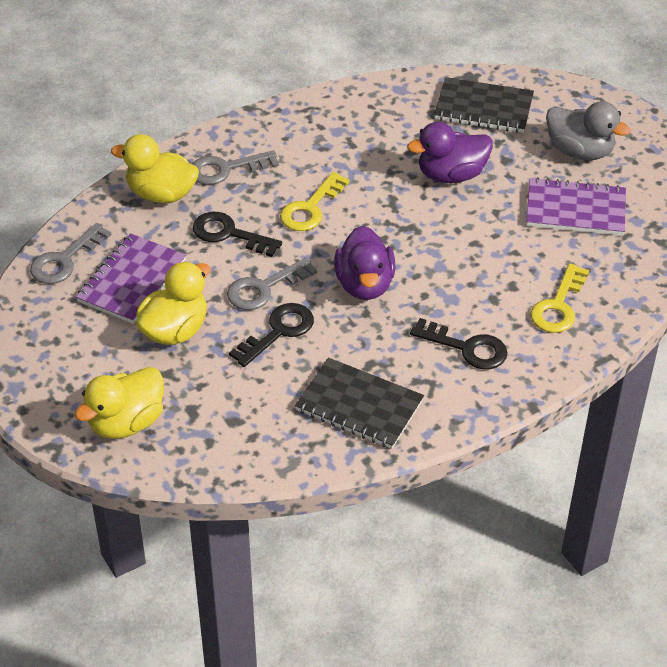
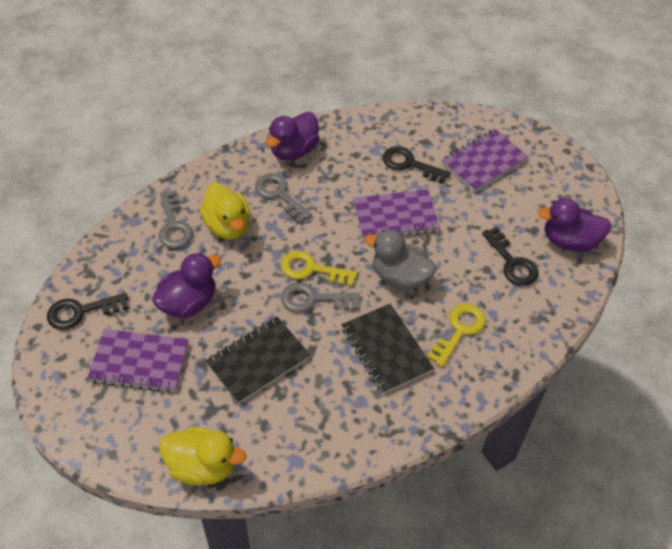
purple duck: [334,226,395,300] [407,122,493,183] = 2 -> [152,252,222,318] [266,112,320,160] [537,198,612,252] = 3
purple notebook: [76,233,186,324] [526,177,626,236] = 2 -> [87,329,189,393] [353,189,440,240] [442,129,529,192] = 3
yellow duck: [75,367,164,439] [111,134,199,203] [136,262,210,345] = 3 -> [159,427,246,485] [199,182,250,240] = 2

